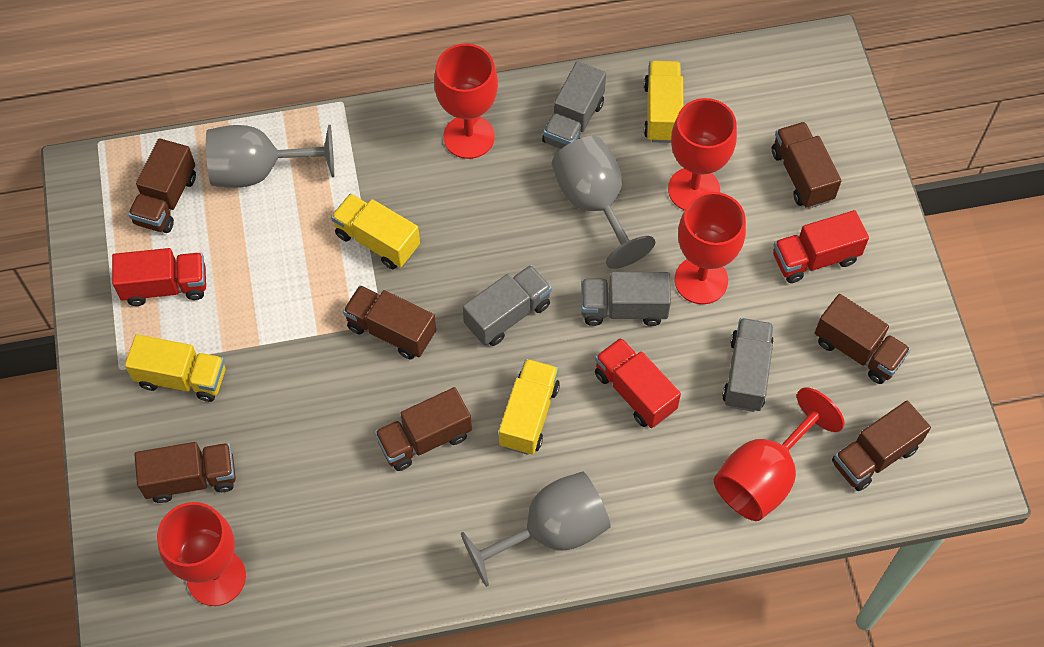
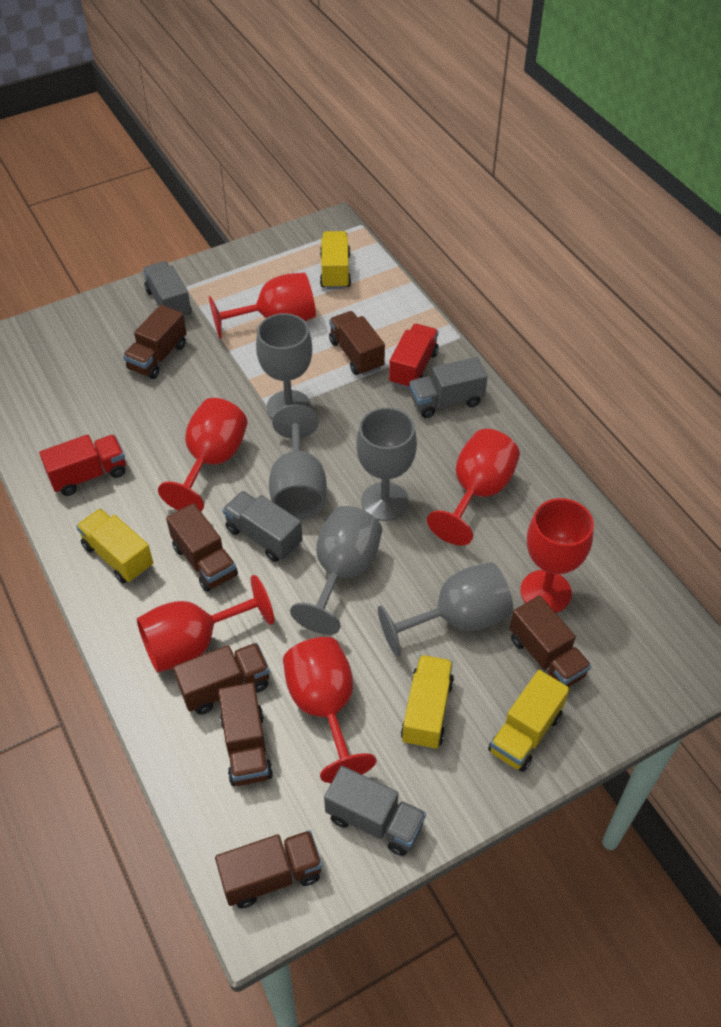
grey goblet: [206,125,334,188] [461,471,611,587] [552,136,655,269] = 3 -> [256,313,312,419] [269,404,327,520] [290,506,382,635] [356,407,417,521] [378,562,513,657] = 5
red goblet: [157,502,246,606] [434,44,498,159] [668,98,737,211] [674,192,746,304] [714,387,844,521] = 5 -> [137,575,274,672] [158,398,248,512] [209,273,316,339] [283,637,376,783] [427,429,520,546] [520,498,594,613] = 6
red truck: [112,248,206,306] [595,338,681,428] [773,210,869,283] = 3 -> [39,434,126,496] [389,324,439,390] = 2

